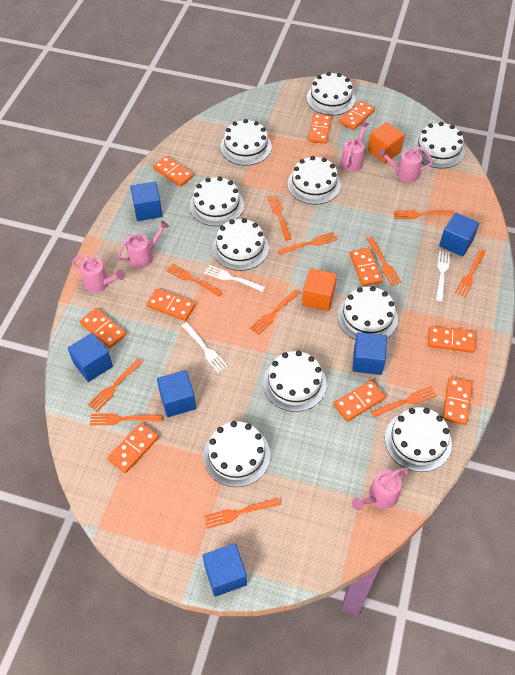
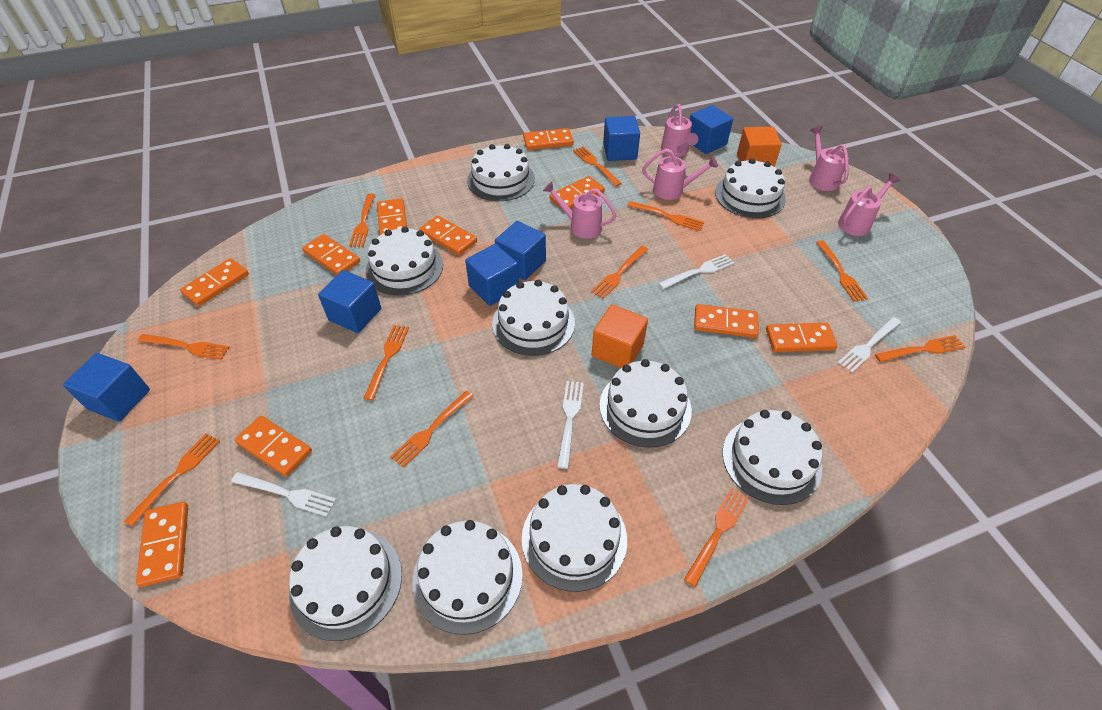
white cake: [190,177,244,226] [203,421,271,487] [212,218,269,271] [220,119,272,166] [263,351,327,412] [288,156,341,205] [307,72,356,116] [338,286,398,340] [385,407,452,472] [413,122,465,168] = 10 -> [289,526,402,641] [366,227,443,296] [412,520,523,635] [467,144,535,201] [492,280,575,356] [522,484,627,592] [599,359,692,448] [715,158,786,218] [722,410,822,505] = 9
white fork: [182,322,228,373] [204,265,265,292] [436,251,450,302] = 3 -> [231,472,337,517] [557,381,584,469] [658,254,734,289] [838,317,901,373] = 4

